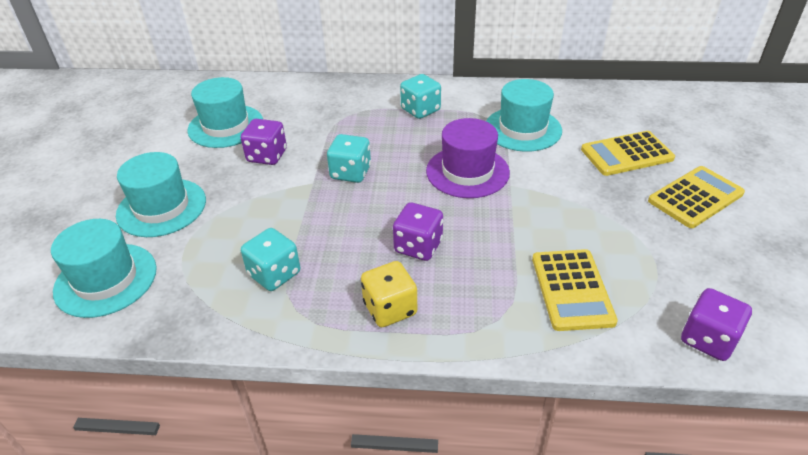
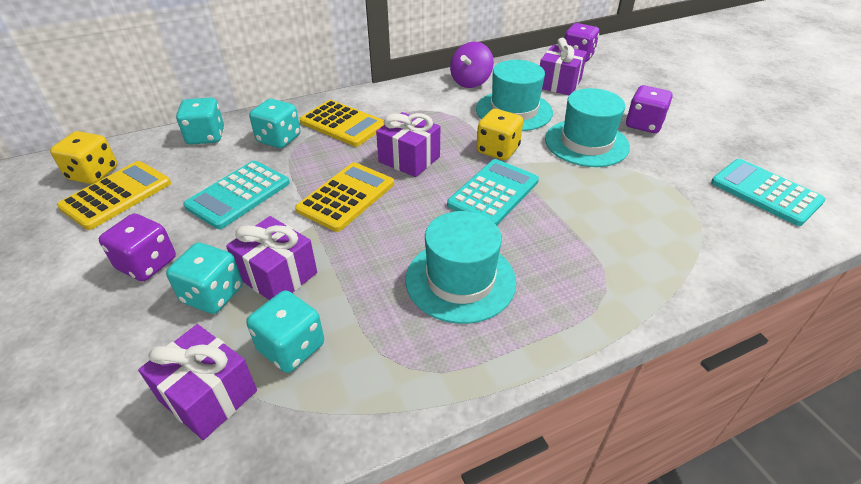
purple gift: none = 0 -> [138,324,257,440] [226,216,317,300] [376,112,440,177] [540,38,587,95] = 4
purple hat: [426,118,510,198] = 1 -> none = 0
purple spinning top: none = 0 -> [450,42,494,88] = 1
turquoise calculator: none = 0 -> [183,161,290,229] [447,159,539,225] [711,159,825,226] = 3
turquoise dice: [241,228,300,291] [327,134,371,183] [400,74,441,119] = 3 -> [166,243,243,314] [176,97,224,145] [246,290,324,373] [249,99,301,148] = 4
turquoise hat: [51,219,157,318] [116,152,206,237] [187,77,263,148] [486,79,562,152] = 4 -> [405,211,516,324] [476,60,553,131] [545,88,630,167] = 3
yellow dice: [361,261,417,327] = 1 -> [50,131,117,184] [476,109,523,160] = 2

